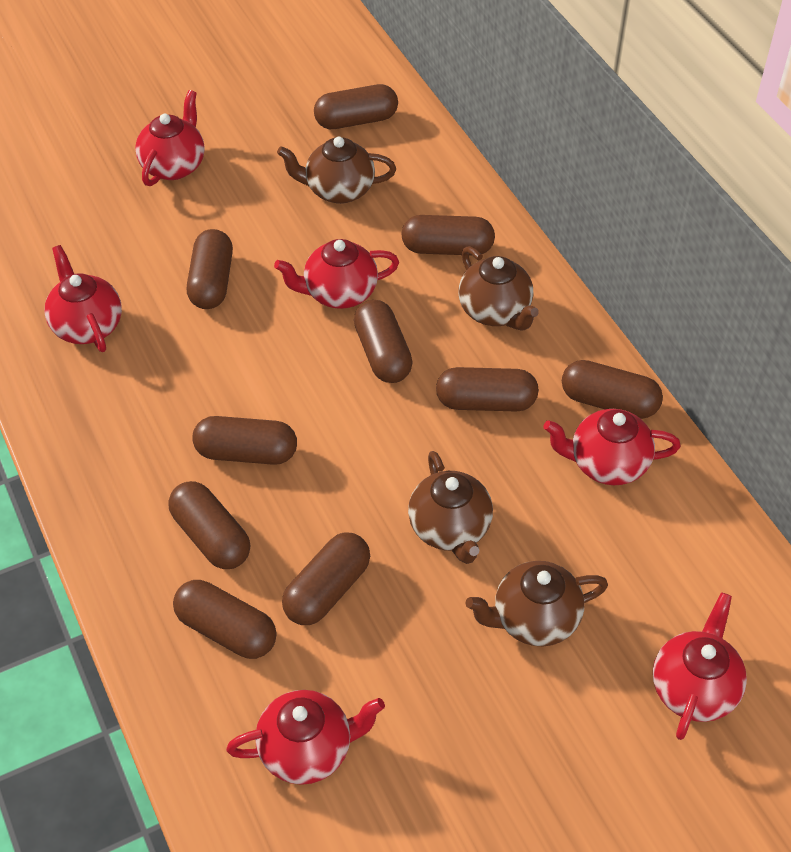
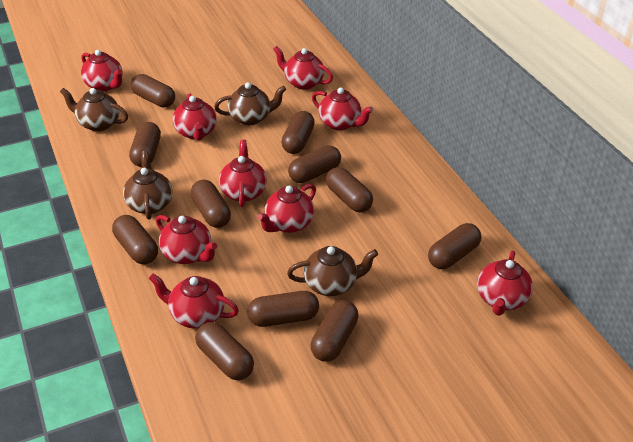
brown capsule: [168,481,250,569] [173,580,277,659] [187,229,233,309] [192,416,297,465] [282,532,370,625] [314,84,398,129] [354,300,413,383] [401,215,495,256] [436,367,539,412] [562,360,663,419] = 10 -> [112,215,158,264] [129,122,161,167] [131,74,175,108] [191,179,231,228] [195,322,254,380] [247,291,319,327] [282,111,315,154] [288,145,341,183] [311,300,359,362] [326,167,373,212] [428,223,481,269] = 11
red teapot: [45,245,122,352] [135,90,205,186] [226,690,385,785] [274,239,399,309] [543,409,681,485] [653,592,747,740] = 6 -> [81,50,123,91] [149,274,239,328] [156,215,217,264] [173,93,217,140] [219,140,267,207] [257,184,316,233] [273,46,333,90] [312,87,373,131] [477,250,533,316] = 9

